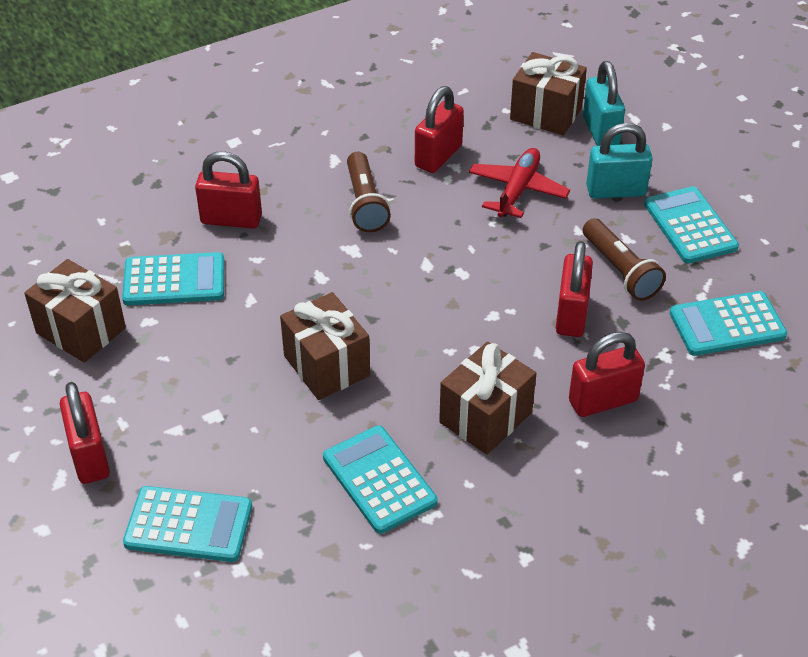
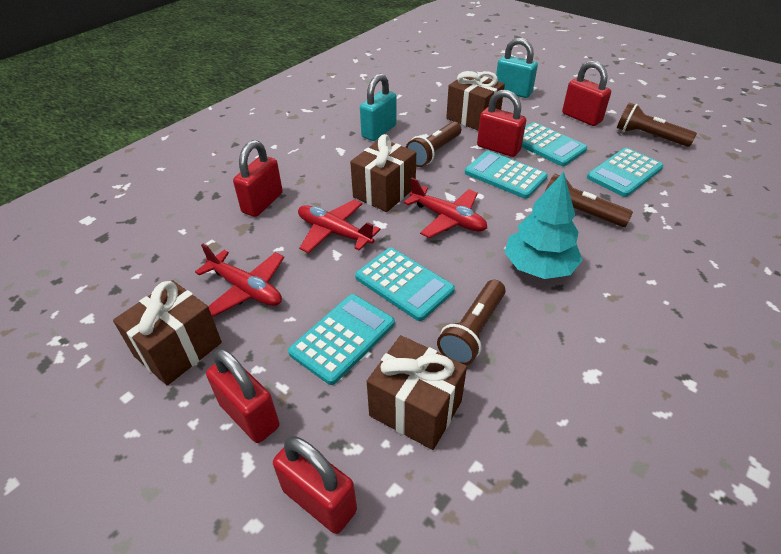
brown flashlight: [347,152,391,232] [583,218,666,301] = 2 -> [406,122,461,167] [437,280,506,365] [545,173,633,227] [617,103,697,147] = 4
red plane: [469,148,570,218] = 1 -> [195,244,284,317] [298,200,380,253] [404,178,487,238] = 3
turquoise tree: none = 0 -> [504,172,583,279] = 1

